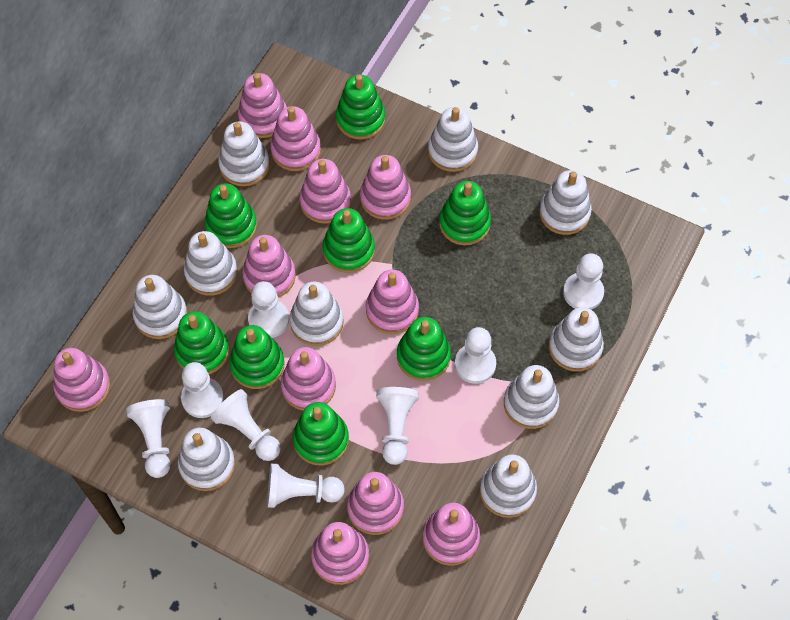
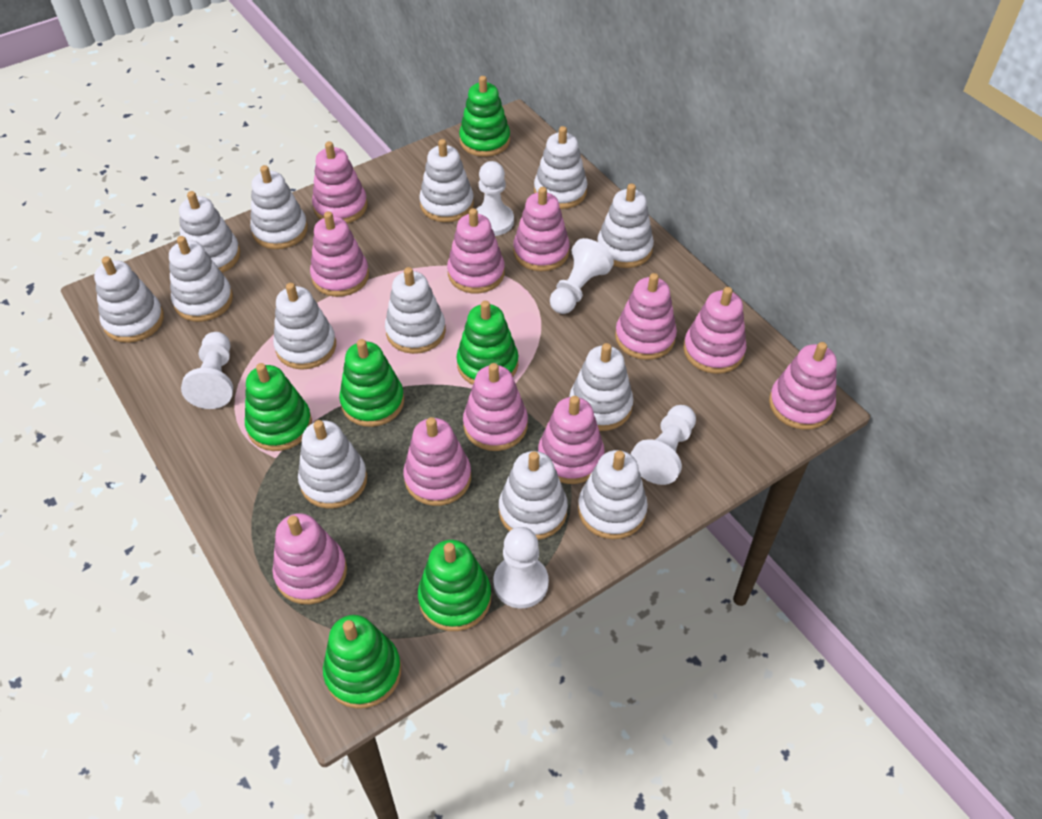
green stacking toy: [174,311,229,374] [204,183,257,248] [229,325,285,389] [293,402,349,466] [323,208,375,273] [336,74,385,140] [397,317,451,381] [439,181,491,245] = 8 -> [245,363,312,451] [323,615,401,709] [339,339,404,427] [418,540,491,631] [457,301,518,385] [459,76,510,157] = 6
white pawn: [126,399,171,478] [181,362,224,418] [211,389,281,461] [248,281,289,338] [267,463,345,508] [376,387,419,465] [455,327,496,384] [563,253,604,310] = 8 -> [181,332,233,409] [476,161,514,236] [493,527,549,608] [550,238,614,314] [631,405,696,485] = 5
white stacking toy: [133,275,187,339] [178,428,235,491] [184,231,238,296] [218,122,270,186] [290,282,344,346] [428,107,478,172] [480,454,537,518] [504,365,559,429] [539,170,592,235] [549,307,604,372] = 10 -> [94,256,164,343] [169,236,233,322] [179,191,240,273] [250,165,308,249] [273,283,336,370] [298,420,367,509] [385,267,446,354] [419,139,474,222] [499,451,568,540] [534,126,588,209] [569,343,633,431] [578,450,648,539] [597,183,654,268] = 13

